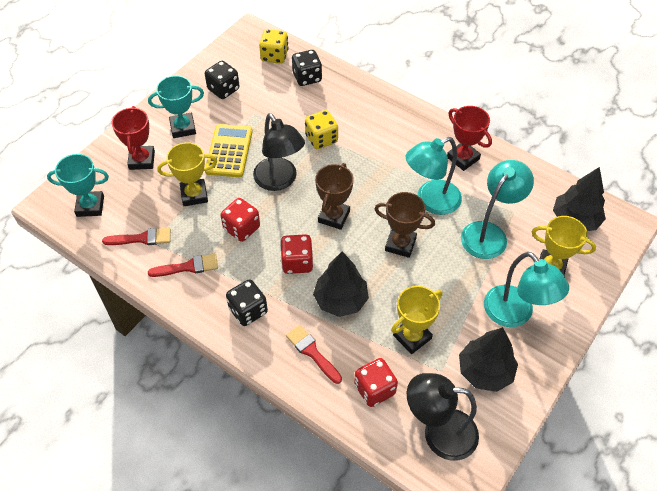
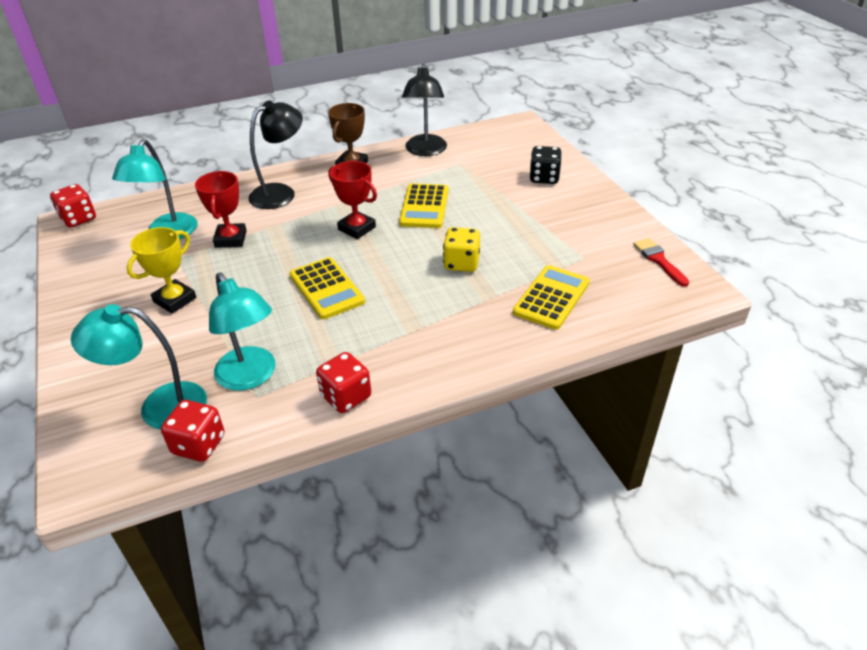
black dice: [205,61,240,99] [226,279,268,326] [292,50,322,86] = 3 -> [529,146,562,184] = 1
black tree: [313,251,369,317] [459,327,518,392] [553,167,606,231] = 3 -> none = 0
brown trophy: [315,163,354,230] [375,192,435,258] = 2 -> [328,103,368,165] = 1
red brush: [102,228,171,245] [148,254,218,277] [286,325,342,384] = 3 -> [633,238,689,287] = 1
turquoise trophy: [47,154,109,217] [148,75,204,138] = 2 -> none = 0
yellow calculator: [205,124,253,177] = 1 -> [290,257,365,319] [399,183,449,228] [513,265,590,330] = 3
yellow dice: [259,29,289,64] [305,110,338,149] = 2 -> [443,227,480,272] = 1
yellow trophy: [157,142,217,206] [391,286,443,354] [532,216,596,275] = 3 -> [126,227,196,314] = 1

